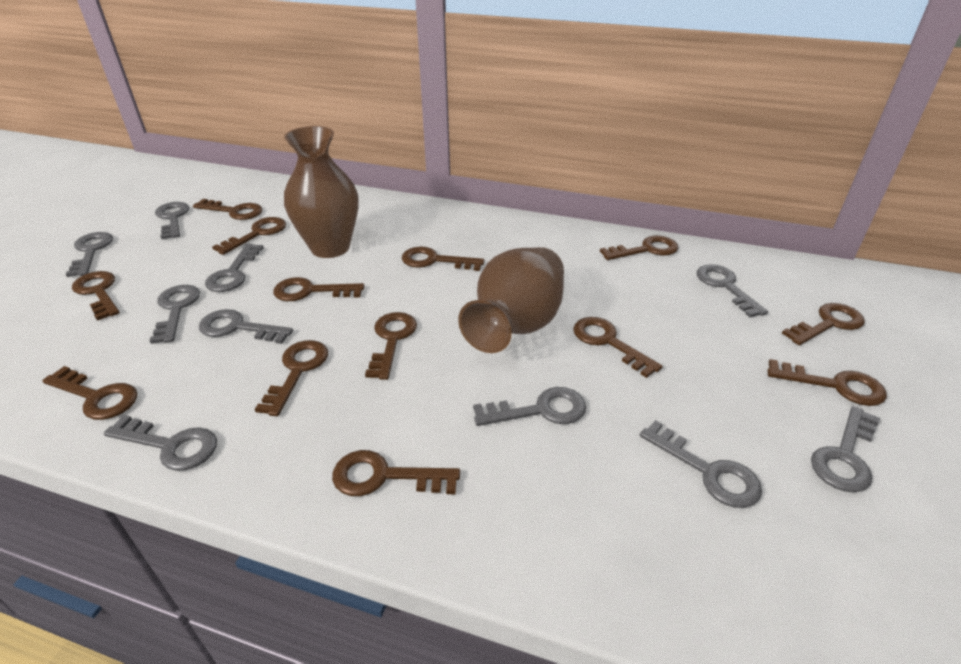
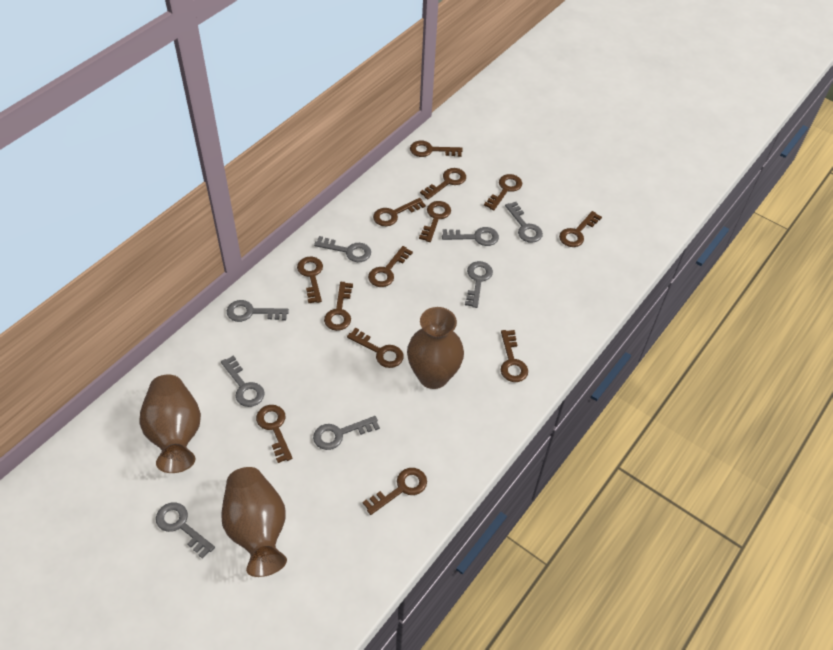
brown vase: [284,126,358,258] [458,247,564,353] = 2 -> [139,374,201,473] [221,467,287,577] [407,307,464,389] = 3
grey key: [66,232,113,277] [104,415,217,471] [150,285,200,344] [155,202,189,239] [199,309,293,344] [205,244,264,292] [473,387,586,426] [640,420,762,508] [697,264,768,317] [811,406,880,492] = 10 -> [156,502,215,559] [221,356,265,407] [227,300,289,322] [313,416,380,450] [314,236,371,262] [442,227,499,246] [465,261,493,308] [505,202,543,243] = 8

